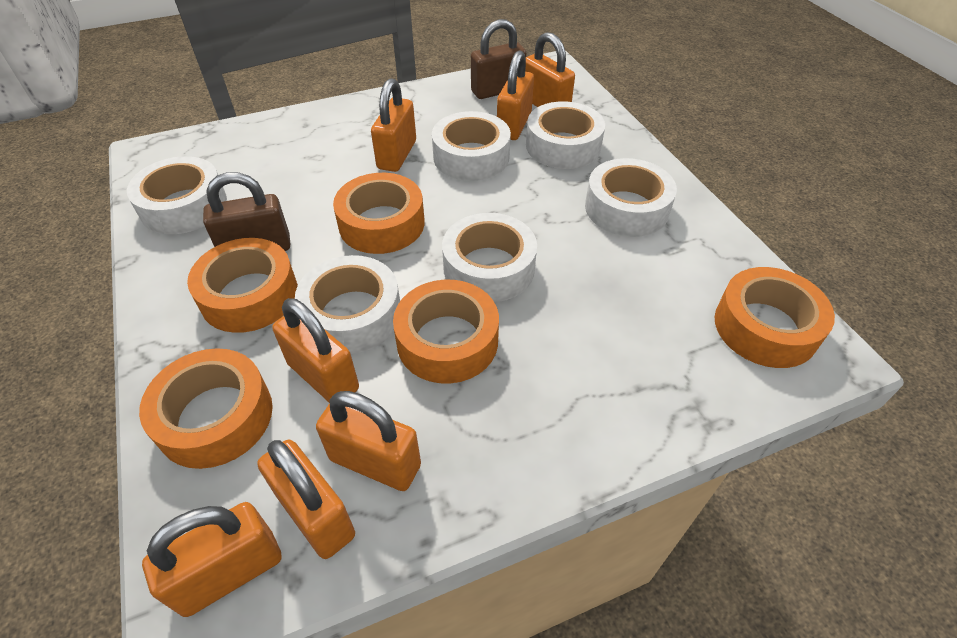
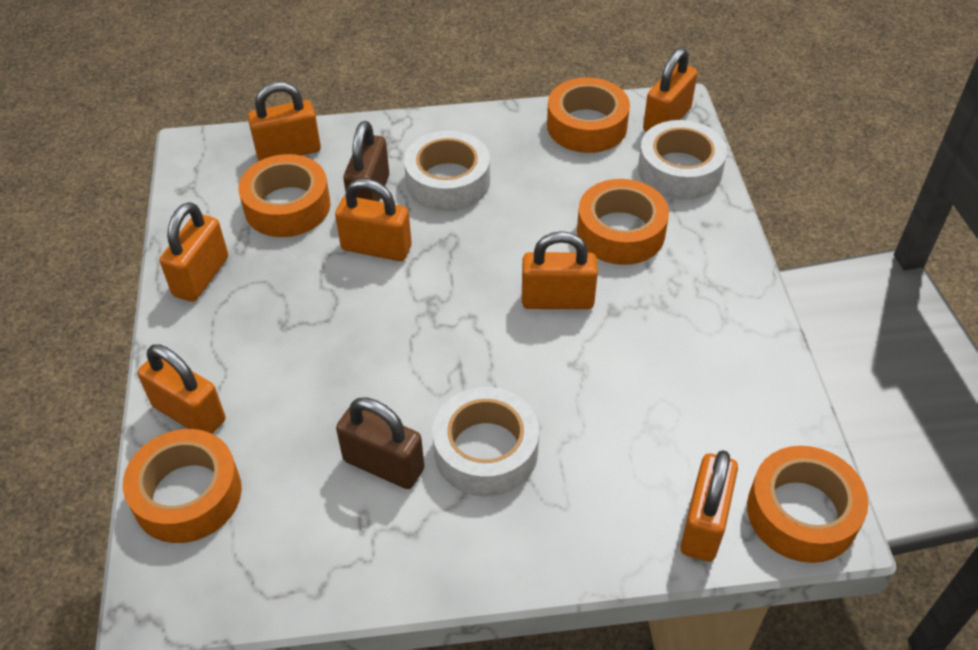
white tape: [127,156,227,234] [295,255,400,354] [432,111,511,181] [442,213,537,302] [526,101,605,169] [585,158,677,237] = 6 -> [404,130,490,211] [433,387,539,496] [638,120,727,200] = 3

